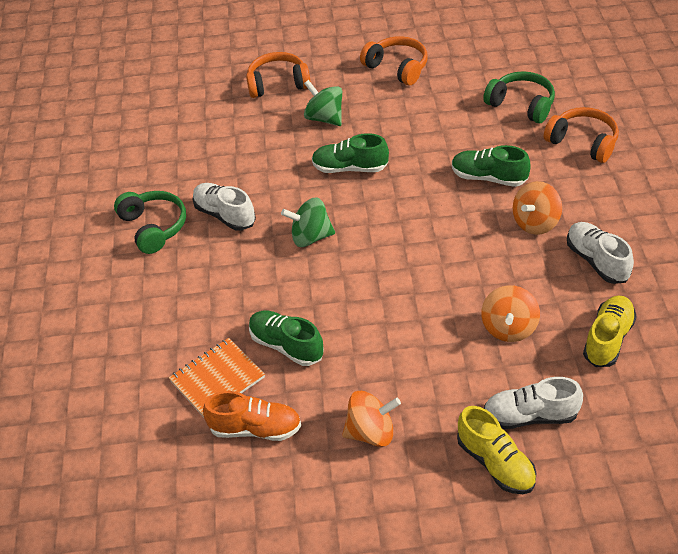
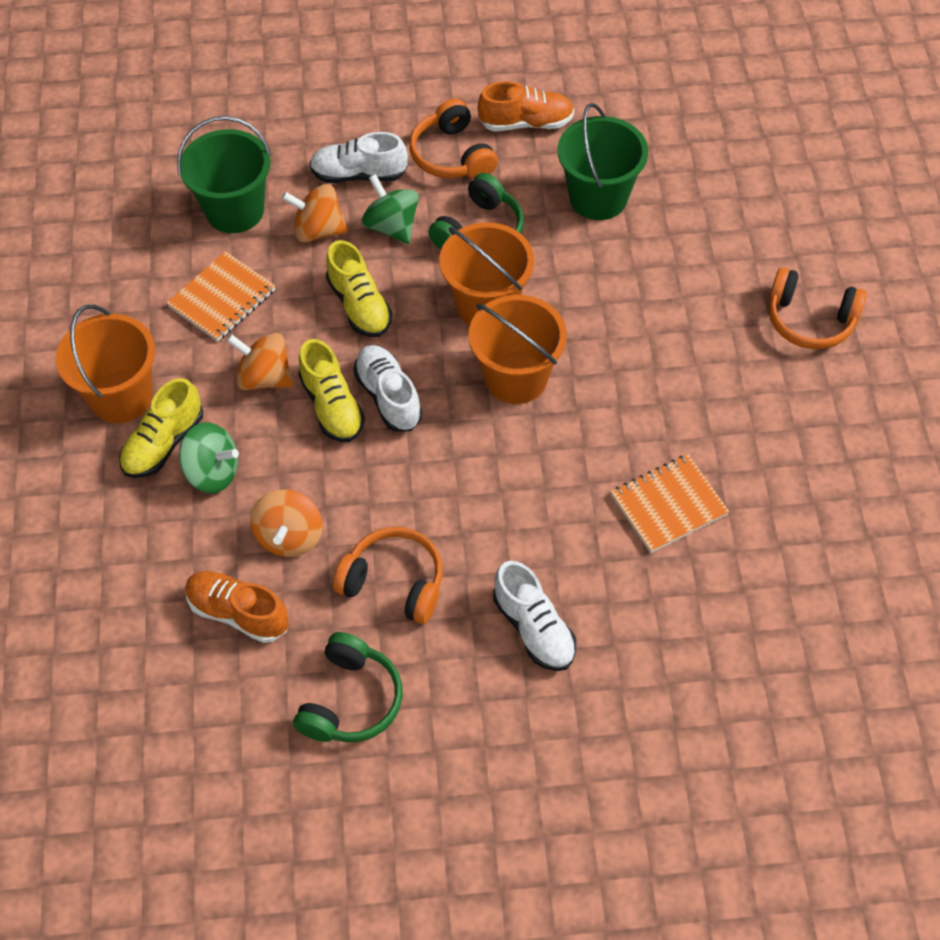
green bucket: none = 0 -> [177,116,271,233] [557,103,648,220] = 2
green shoe: [249,311,324,366] [312,133,389,173] [452,145,530,187] = 3 -> none = 0
orange bucket: none = 0 -> [56,305,155,423] [439,222,534,325] [469,295,567,404] = 3
orange notebook: [169,338,265,417] = 1 -> [167,251,275,342] [611,454,729,553] = 2
orange shoe: [203,391,301,441] = 1 -> [185,571,289,643] [478,81,574,131] = 2
yellow shoe: [457,406,537,494] [583,295,637,367] = 2 -> [119,378,203,478] [298,339,365,442] [326,240,392,337] = 3

